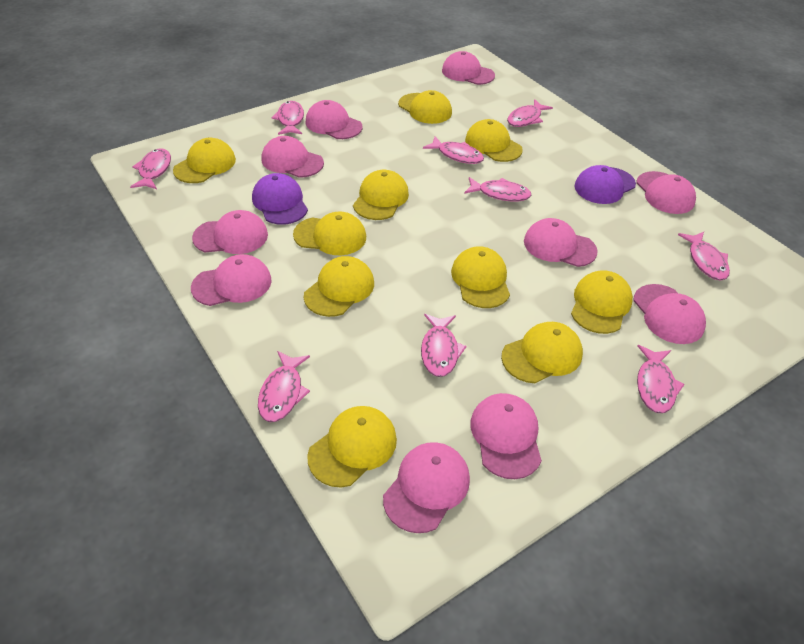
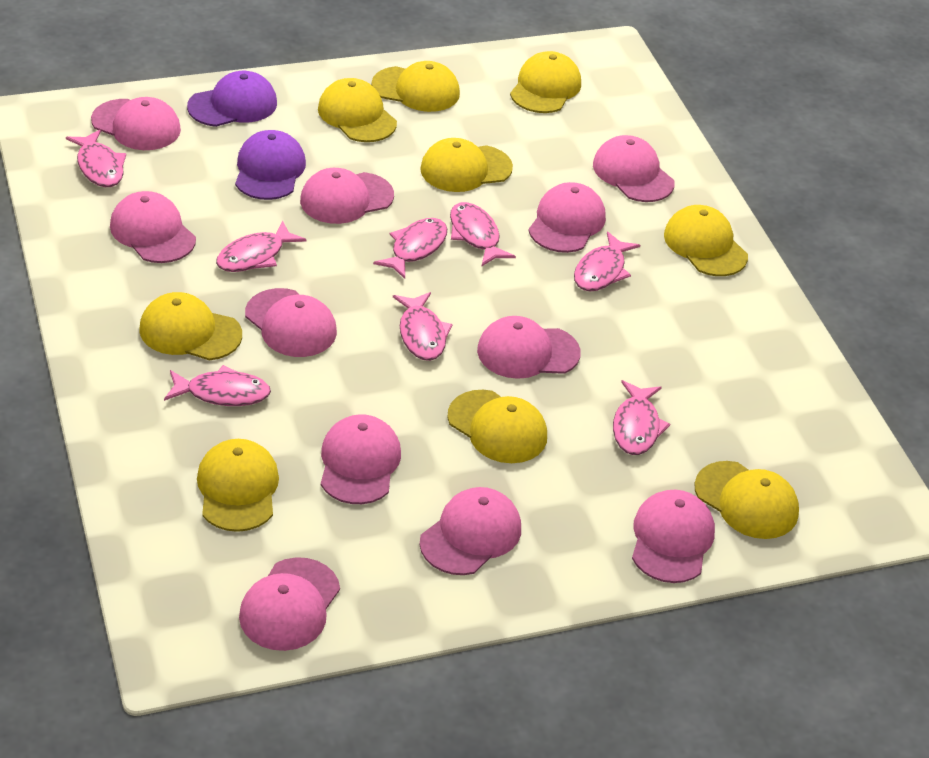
pink cap: [191,254,272,306] [192,210,268,254] [262,136,324,178] [305,100,362,139] [383,442,470,533] [442,51,495,85] [470,393,542,479] [524,218,598,267] [633,284,706,344] [636,171,696,214] = 10 -> [91,97,181,150] [110,191,196,263] [239,557,340,651] [245,288,337,357] [300,168,394,224] [321,414,401,504] [419,487,521,575] [477,316,581,379] [528,182,606,253] [593,135,675,202] [632,490,715,583] = 11
pink fish: [130,148,171,189] [258,351,310,422] [271,101,304,135] [421,314,466,377] [423,136,484,164] [464,177,531,201] [507,99,553,127] [637,345,685,413] [678,232,730,280] = 9 -> [66,130,126,187] [164,365,271,406] [216,220,307,272] [373,218,447,279] [393,292,453,361] [450,202,516,267] [574,232,640,292] [613,380,670,455] = 8
yellow cap: [173,138,236,183] [293,212,366,255] [304,256,374,317] [307,406,397,487] [353,170,409,220] [398,90,452,124] [451,246,510,308] [465,119,523,162] [501,322,583,383] [571,270,633,334] = 10 -> [139,292,242,360] [197,439,279,532] [318,78,397,142] [371,61,460,112] [420,138,513,192] [447,390,547,463] [510,51,581,113] [664,205,748,276] [694,461,799,539] = 9

